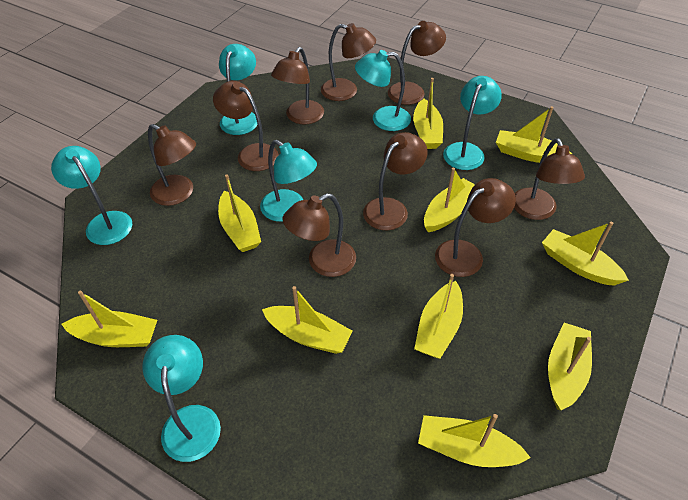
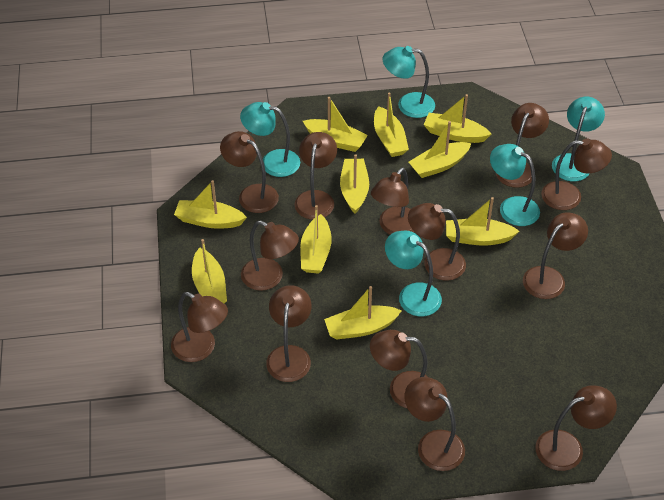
brown lamp: [148,124,196,206] [213,81,279,171] [271,47,324,125] [282,193,356,277] [321,23,376,101] [363,132,428,230] [388,21,446,105] [435,178,516,277] [514,138,585,220] = 9 -> [171,292,228,362] [220,131,279,213] [241,221,299,291] [266,285,312,382] [294,132,337,220] [370,330,428,408] [371,168,414,235] [405,377,465,471] [408,203,466,281] [496,103,549,188] [523,212,588,299] [535,386,617,471] [541,138,612,210] = 13
turquoise lamp: [51,146,132,245] [142,335,221,462] [219,44,258,135] [260,140,317,222] [355,50,411,131] [443,76,502,170] = 6 -> [240,102,300,177] [383,46,435,118] [385,231,442,316] [490,144,540,226] [552,96,605,181] = 5

